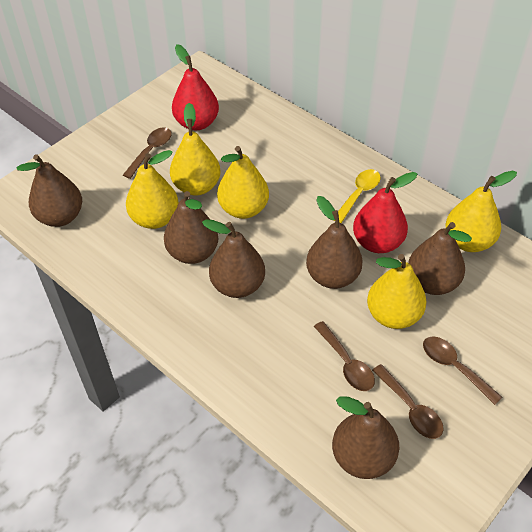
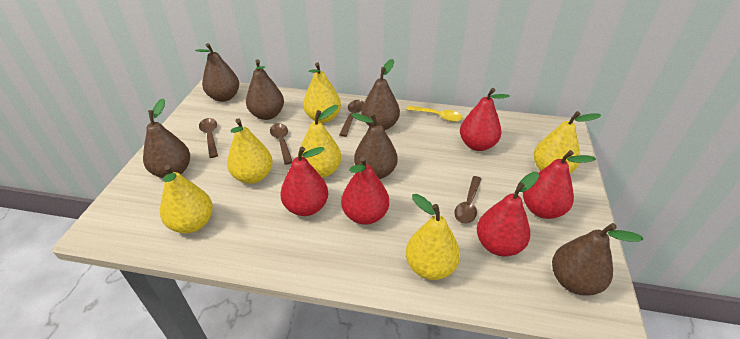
red pear: [172,44,219,130] [353,172,417,253] = 2 -> [280,147,328,216] [341,157,389,225] [460,88,510,151] [477,172,539,256] [523,150,596,219] = 5
yellow pear: [126,150,179,229] [170,103,220,196] [217,146,269,219] [367,254,426,329] [445,171,517,252] = 5 -> [160,165,213,233] [227,118,273,184] [298,105,341,178] [303,62,341,123] [406,194,460,280] [534,111,601,173] = 6

